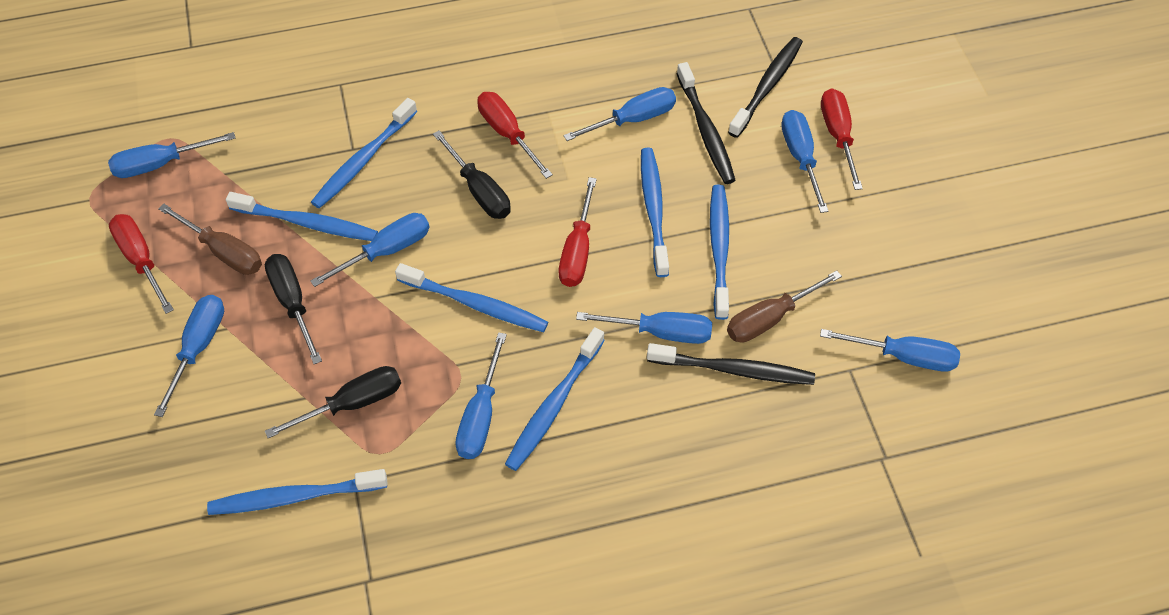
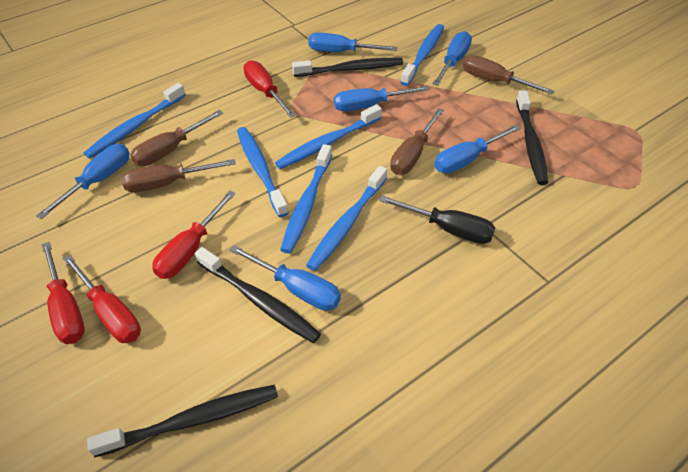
black screwdriver: [265,254,322,364] [265,366,401,438] [433,130,511,219] = 3 -> [379,195,495,244] = 1
black toothbrush: [647,343,815,385] [676,62,736,184] [728,37,803,138] = 3 -> [87,385,278,458] [195,247,321,343] [292,58,403,77] [516,91,548,185] = 4
blue screwdriver: [108,132,236,178] [154,295,224,417] [310,213,430,287] [455,332,507,459] [563,87,676,141] [576,312,712,344] [781,110,828,213] [820,329,960,372] = 8 -> [36,144,130,219] [230,245,341,311] [308,33,398,52] [334,86,430,111] [433,31,472,86] [434,125,521,173] = 6
blue toothbrush: [207,469,388,515] [226,192,378,241] [311,98,417,209] [395,263,548,332] [505,327,605,471] [641,148,669,277] [710,185,729,320] = 7 -> [84,83,186,159] [237,127,289,217] [275,104,382,169] [280,144,332,253] [306,166,387,271] [400,24,444,86] = 6
brown screwdriver: [158,204,262,275] [727,270,842,343] = 2 -> [121,159,236,192] [131,110,223,166] [390,108,444,175] [463,55,555,95] = 4

